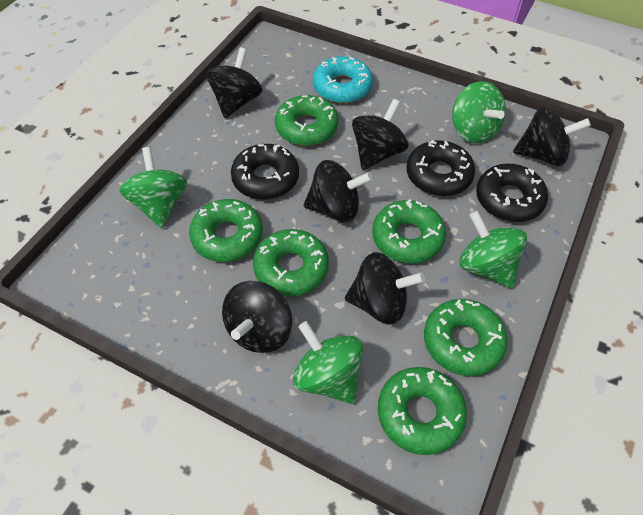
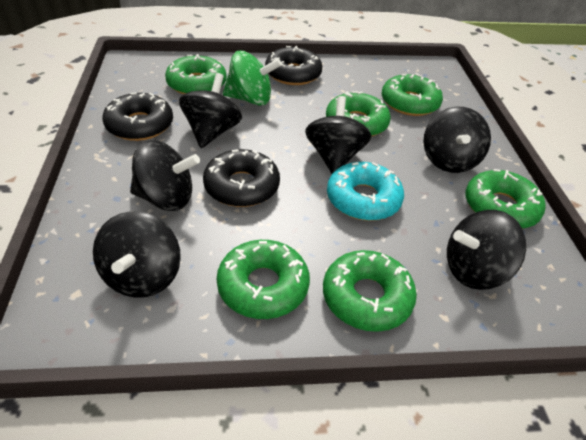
green spinning top: [119,147,187,228] [293,321,363,404] [452,81,506,143] [459,211,527,288] = 4 -> [223,51,282,106] = 1

